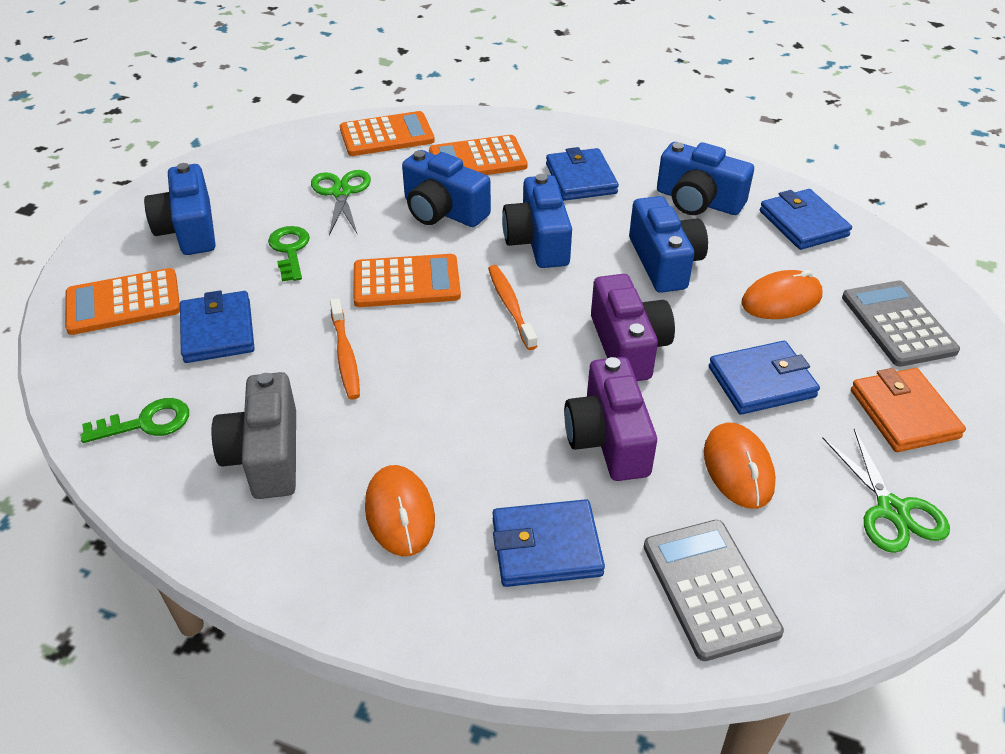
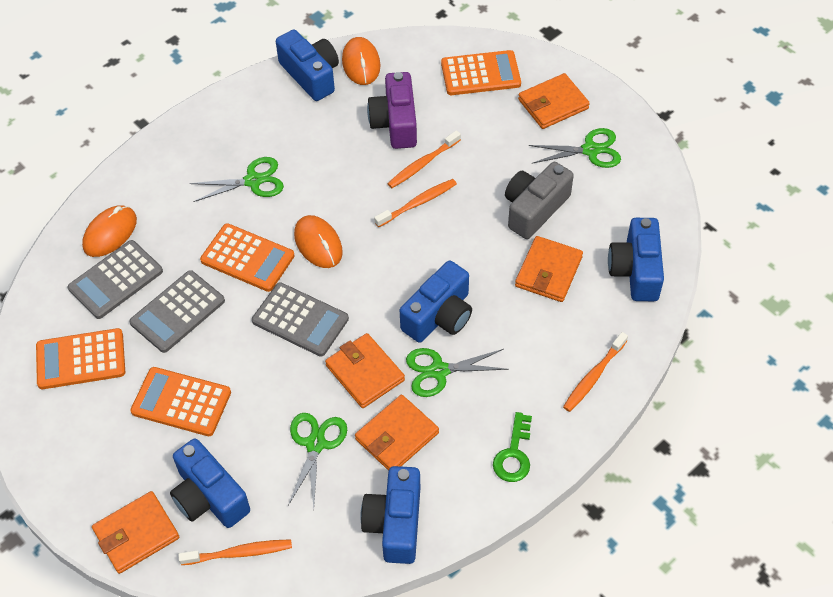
blue wallet: [180,290,255,363] [492,499,605,587] [546,147,619,200] [709,341,820,415] [760,189,852,250] = 5 -> none = 0
green key: [81,398,189,443] [268,226,310,282] = 2 -> [493,412,532,482] = 1
green scissors: [311,170,371,235] [823,429,950,553] = 2 -> [190,157,284,202] [288,413,347,508] [406,348,509,397] [529,128,621,168] = 4
grey calculator: [644,520,784,661] [842,280,960,367] = 2 -> [68,240,163,319] [129,270,225,353] [252,282,349,357] = 3
orange toothbrush: [330,298,360,400] [488,265,538,350] = 2 -> [178,539,292,565] [374,179,457,227] [387,130,461,188] [563,332,628,412] = 4
orange wallet: [851,368,966,452] = 1 -> [92,491,179,574] [325,333,405,408] [355,395,439,471] [515,236,583,302] [518,73,590,129] = 5
purple camera: [564,357,657,481] [591,274,675,381] = 2 -> [367,72,417,149] = 1

